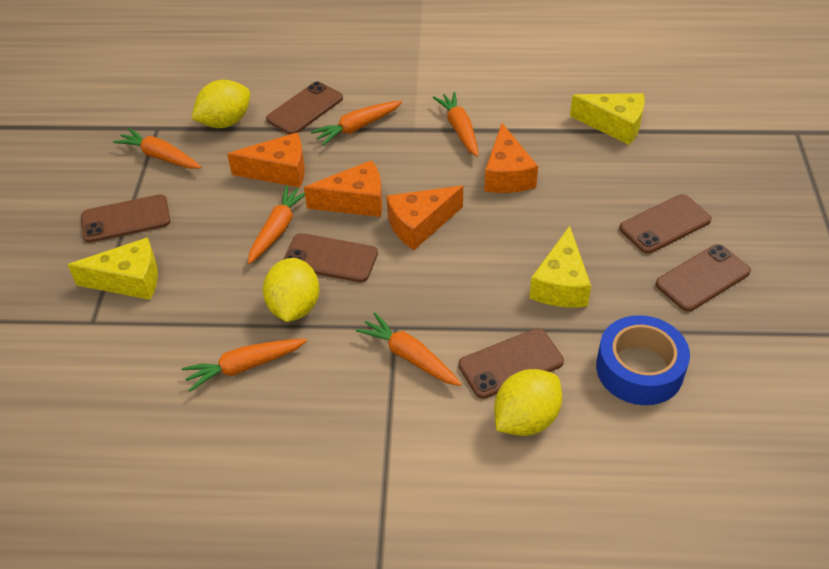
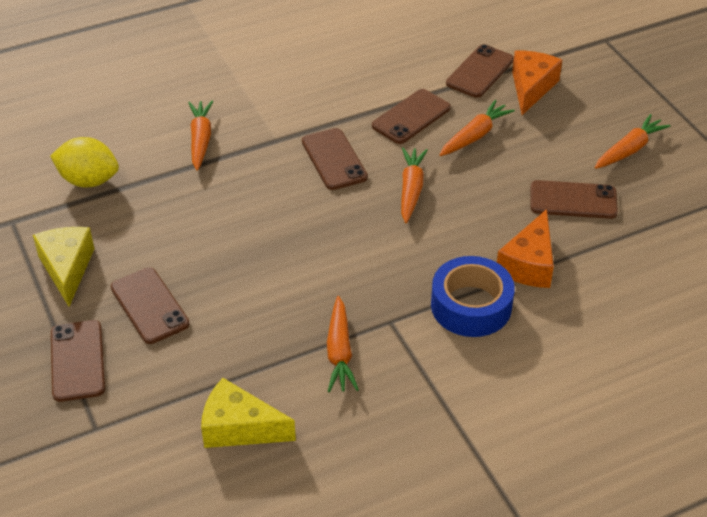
orange carrot: [113,128,201,169] [182,339,307,391] [248,185,305,264] [311,100,402,146] [356,313,462,386] [433,92,479,157] = 6 -> [188,101,213,171] [327,296,359,392] [401,147,428,223] [439,100,515,156] [595,114,671,169] = 5
orange cheese: [227,133,305,188] [304,160,382,217] [387,186,463,250] [484,123,538,193] = 4 -> [497,209,554,288] [512,50,562,115] = 2
yellow cheese: [68,237,158,300] [529,226,591,308] [570,93,645,145] = 3 -> [33,227,94,307] [201,378,296,448] = 2
yellow lemon: [192,80,250,128] [263,258,319,322] [494,369,562,436] = 3 -> [50,137,119,188] = 1

